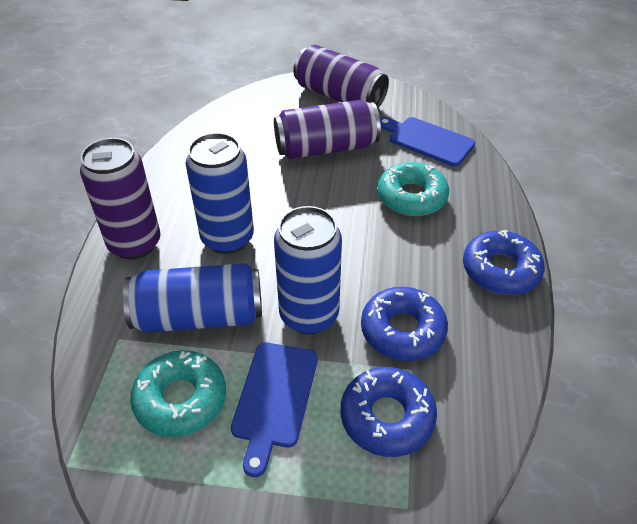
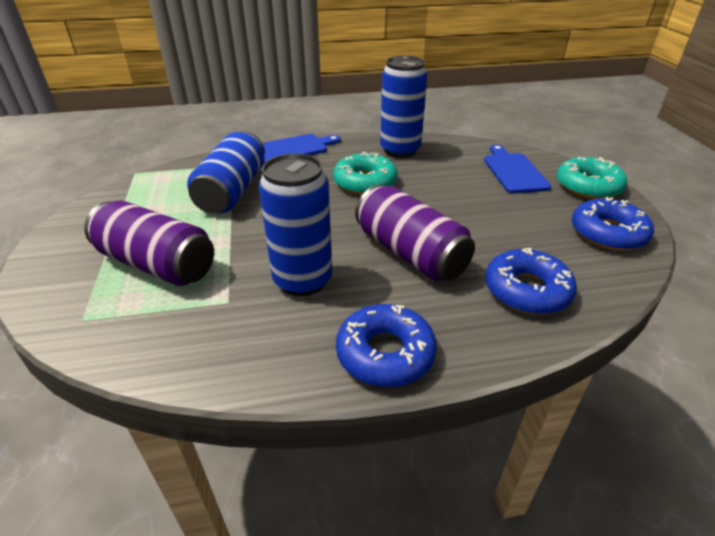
purple can: [80,138,161,259] [274,100,381,159] [293,45,389,109] = 3 -> [84,201,214,286] [355,185,475,281] = 2

